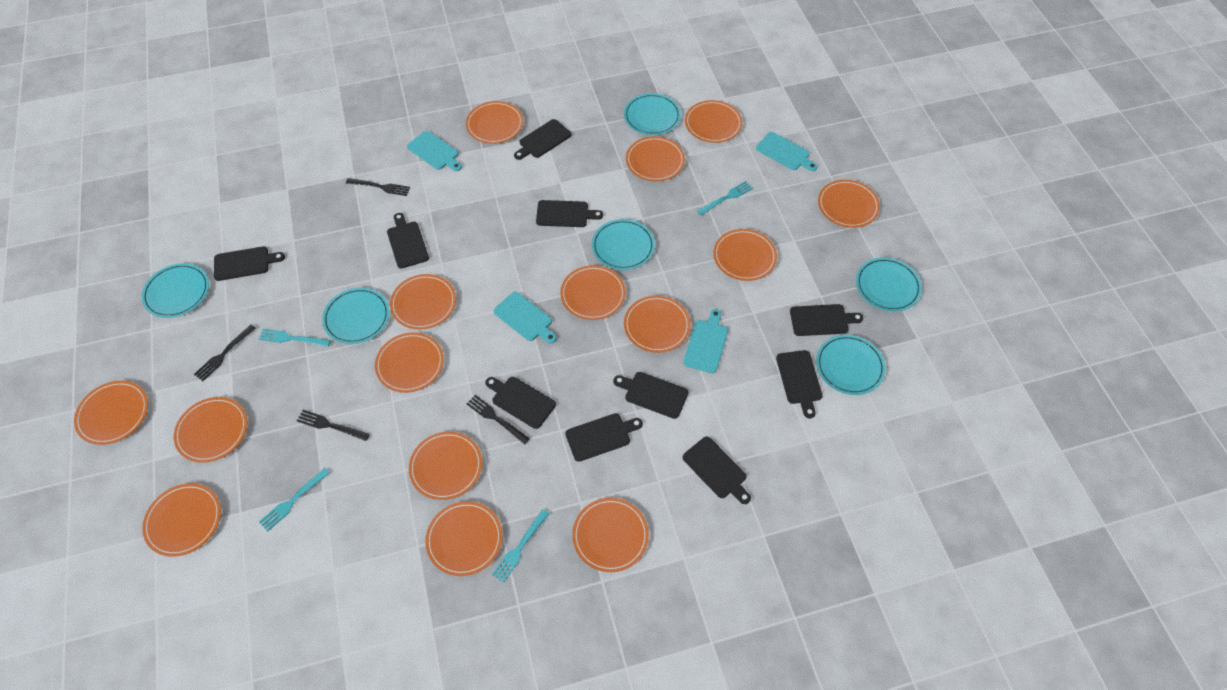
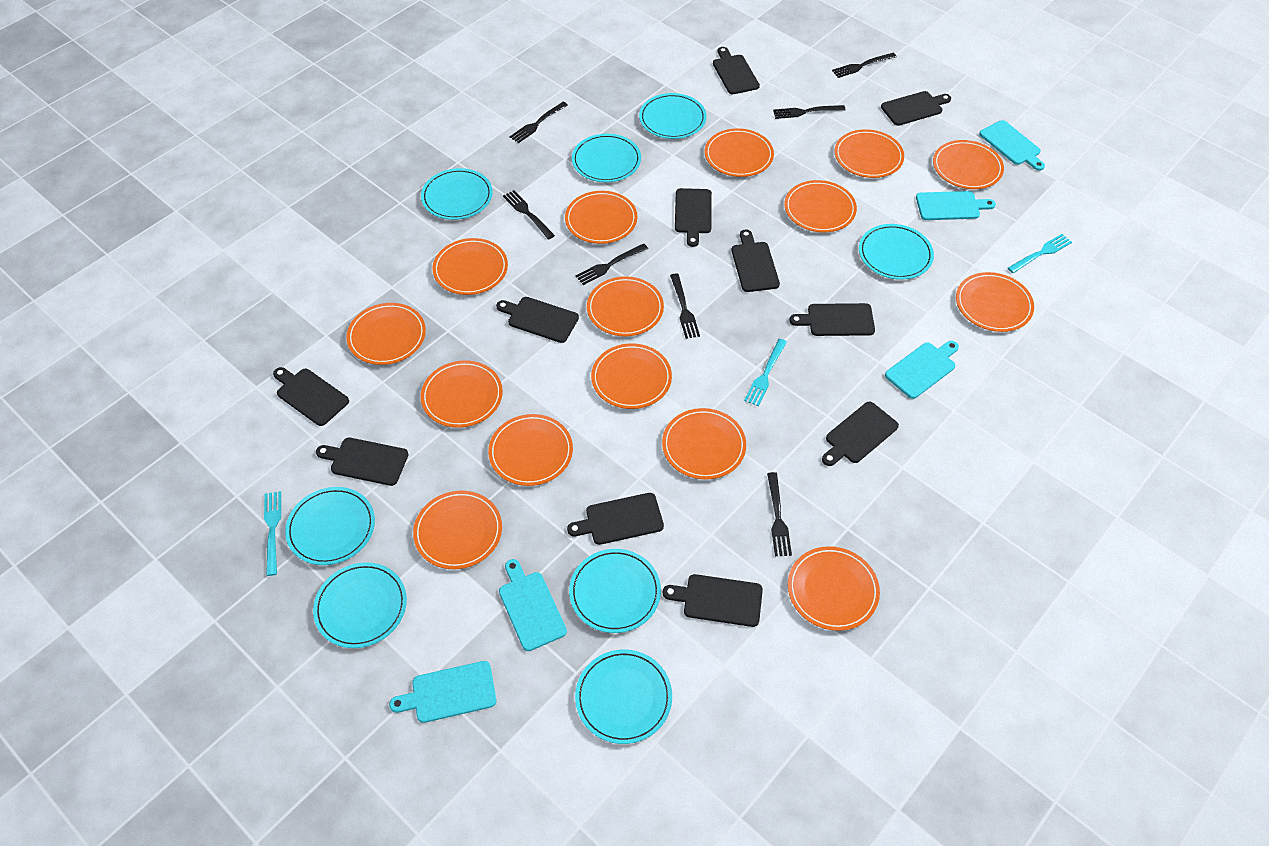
black cutting board: [214,246,285,281] [387,213,429,269] [485,377,556,429] [514,119,571,160] [536,200,603,227] [565,413,643,462] [613,372,688,419] [682,436,751,504] [776,350,822,418] [790,304,863,336] = 10 -> [273,367,349,426] [316,437,409,486] [496,297,579,343] [567,493,664,545] [663,574,763,627] [675,188,712,247] [713,47,760,94] [732,230,780,292] [789,303,875,336] [822,401,899,466] [881,91,951,126] = 11
black fork: [194,325,256,381] [297,410,370,441] [346,178,410,196] [467,395,530,445] = 4 -> [503,190,555,239] [509,102,568,143] [575,244,648,285] [670,274,700,339] [767,472,792,556] [773,105,846,119] [832,53,896,78] = 7
turquoise cutting board: [407,131,462,171] [494,292,557,343] [683,309,728,373] [756,132,818,171] = 4 -> [389,661,496,723] [499,559,567,651] [885,341,959,399] [916,191,996,220] [979,120,1045,171] = 5
turquoise fork: [259,328,331,347] [259,468,330,531] [491,509,549,583] [697,181,753,215] = 4 -> [264,491,281,576] [744,339,787,406] [1008,234,1072,273] = 3
turquoise plate: [141,263,209,318] [322,288,390,344] [592,219,655,270] [624,93,681,135] [816,335,886,395] [856,257,922,312] = 6 -> [285,487,375,565] [313,562,407,648] [421,168,493,220] [569,549,661,633] [572,134,641,182] [575,649,672,744] [639,93,707,139] [859,224,934,280] = 8

